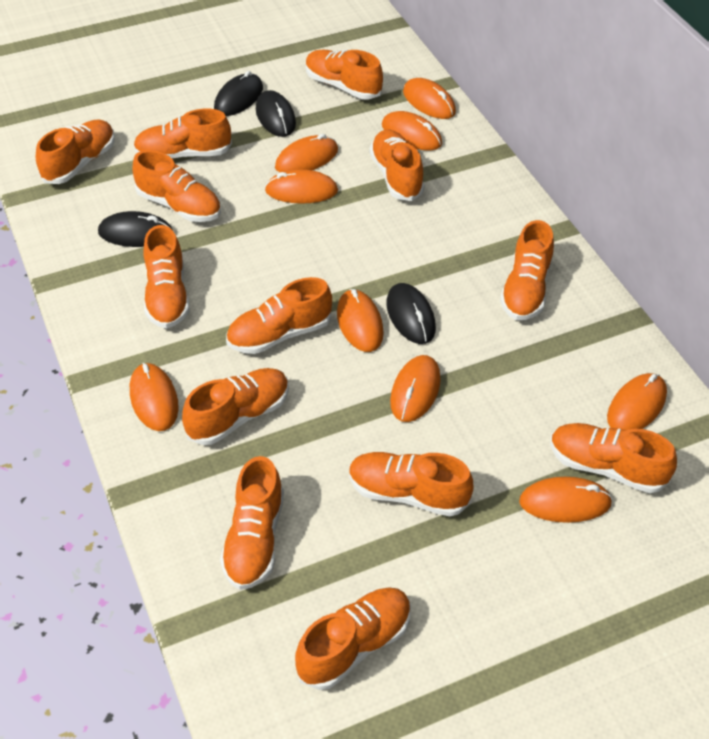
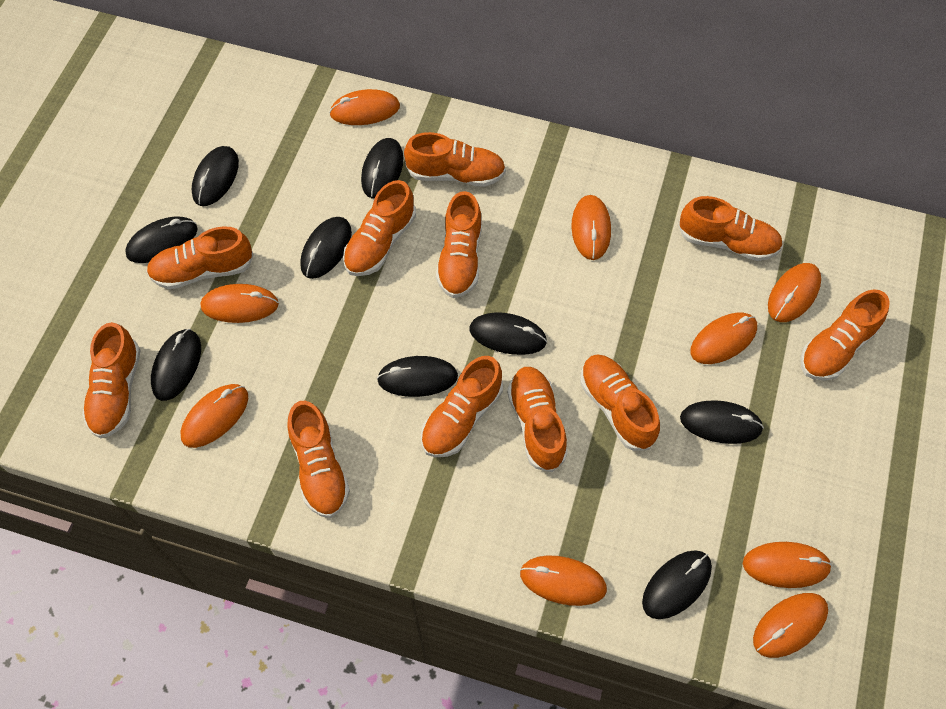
black mouse: [98,211,173,247] [214,71,263,116] [256,90,296,137] [386,283,436,344] = 4 -> [125,216,198,263] [151,329,201,401] [192,146,239,206] [300,217,352,279] [361,138,403,198] [377,356,458,397] [470,312,547,355] [642,550,712,619] [680,400,764,444] = 9
orange shoe: [36,119,115,184] [133,109,232,159] [133,150,221,222] [143,225,190,329] [182,368,289,445] [220,456,284,590] [226,277,332,354] [295,587,411,690] [306,49,383,99] [349,452,473,517] [370,130,425,201] [500,220,554,320] [551,423,677,493] = 13 -> [82,322,140,438] [146,226,254,289] [287,401,350,518] [343,180,416,276] [404,132,506,187] [421,356,503,457] [436,191,482,298] [507,367,568,472] [580,354,660,451] [678,196,783,261] [800,289,890,381] = 11

